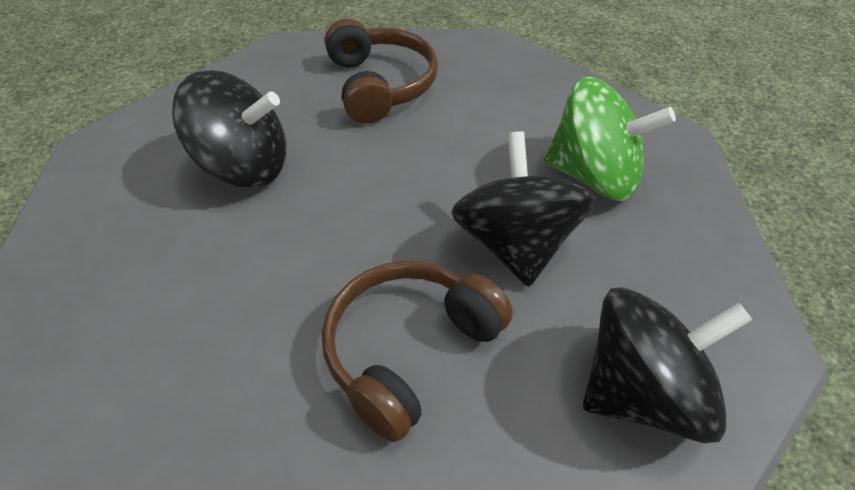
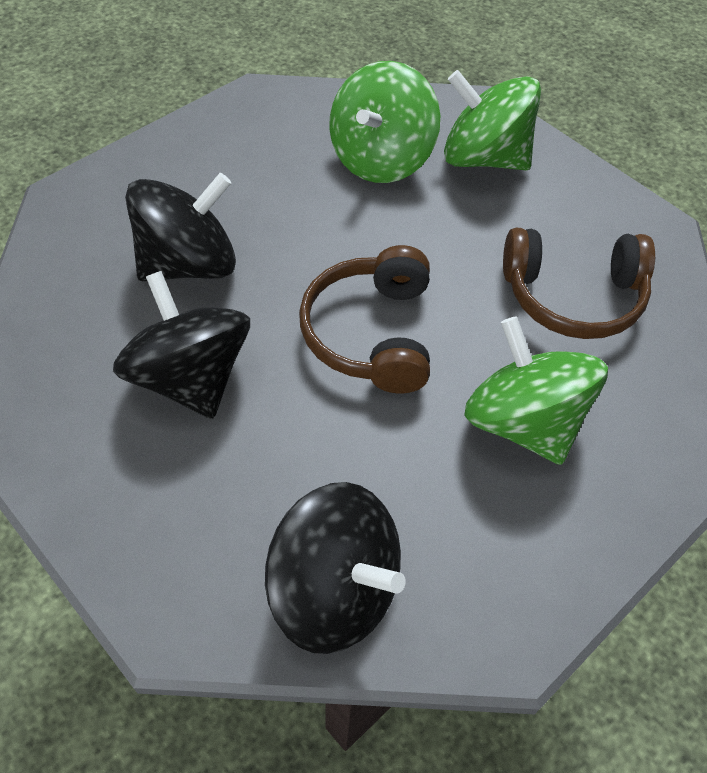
green spinning top: [544,77,676,201] = 1 -> [329,61,440,183] [444,70,541,170] [464,316,608,465] = 3

